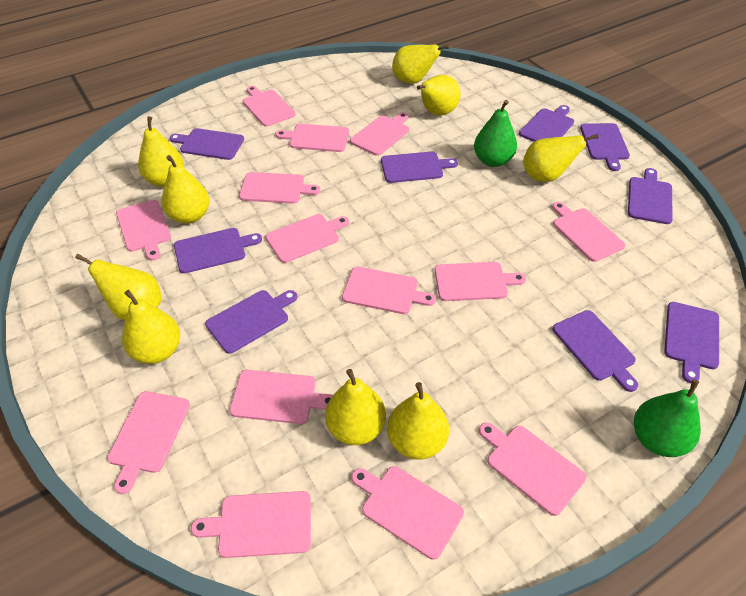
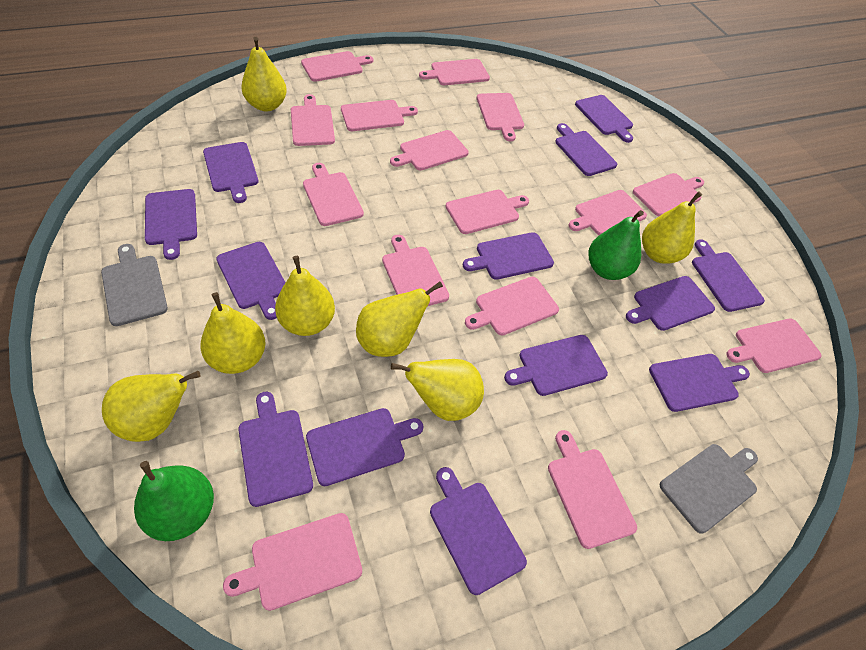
grey cutting board: none = 0 -> [101,244,168,326] [660,444,758,534] = 2
pink cutting board: [107,391,190,494] [116,200,171,260] [191,491,311,558] [229,370,333,424] [239,172,320,204] [243,86,296,127] [265,214,349,263] [275,124,349,152] [342,267,436,314] [350,112,409,156] [352,466,464,560] [435,262,526,301] [479,422,586,516] [552,202,625,262] = 14 -> [223,513,362,611] [291,94,335,146] [301,51,373,82] [303,163,364,226] [341,100,418,131] [382,235,449,306] [390,130,469,171] [419,59,490,85] [446,190,529,234] [465,277,559,336] [477,93,524,141] [548,430,637,549] [568,190,647,235] [633,173,704,216] [726,319,822,373] = 15
purple cutting board: [169,128,244,160] [174,228,262,273] [205,290,297,354] [381,151,458,183] [519,105,574,142] [553,310,638,392] [580,123,630,171] [628,168,673,224] [664,302,719,383] = 9 -> [145,189,197,260] [203,142,259,203] [216,242,286,320] [238,392,313,507] [306,408,423,486] [430,467,527,595] [463,232,554,280] [504,335,608,396] [555,123,617,176] [575,95,633,143] [626,276,715,331] [649,354,750,412] [692,240,765,312] = 13
yellow pear: [75,254,162,320] [122,290,180,364] [138,116,184,187] [162,155,210,224] [325,369,386,445] [387,382,449,459] [392,44,449,84] [417,75,460,116] [523,134,599,182] = 9 -> [102,371,200,442] [201,292,266,374] [241,37,287,111] [275,256,335,336] [356,282,443,357] [391,359,484,421] [642,191,702,264] = 7

